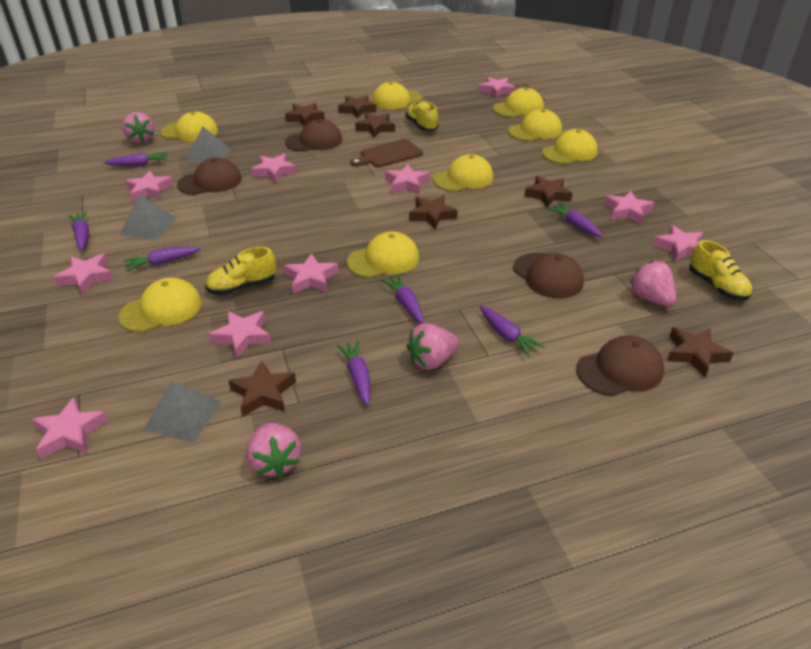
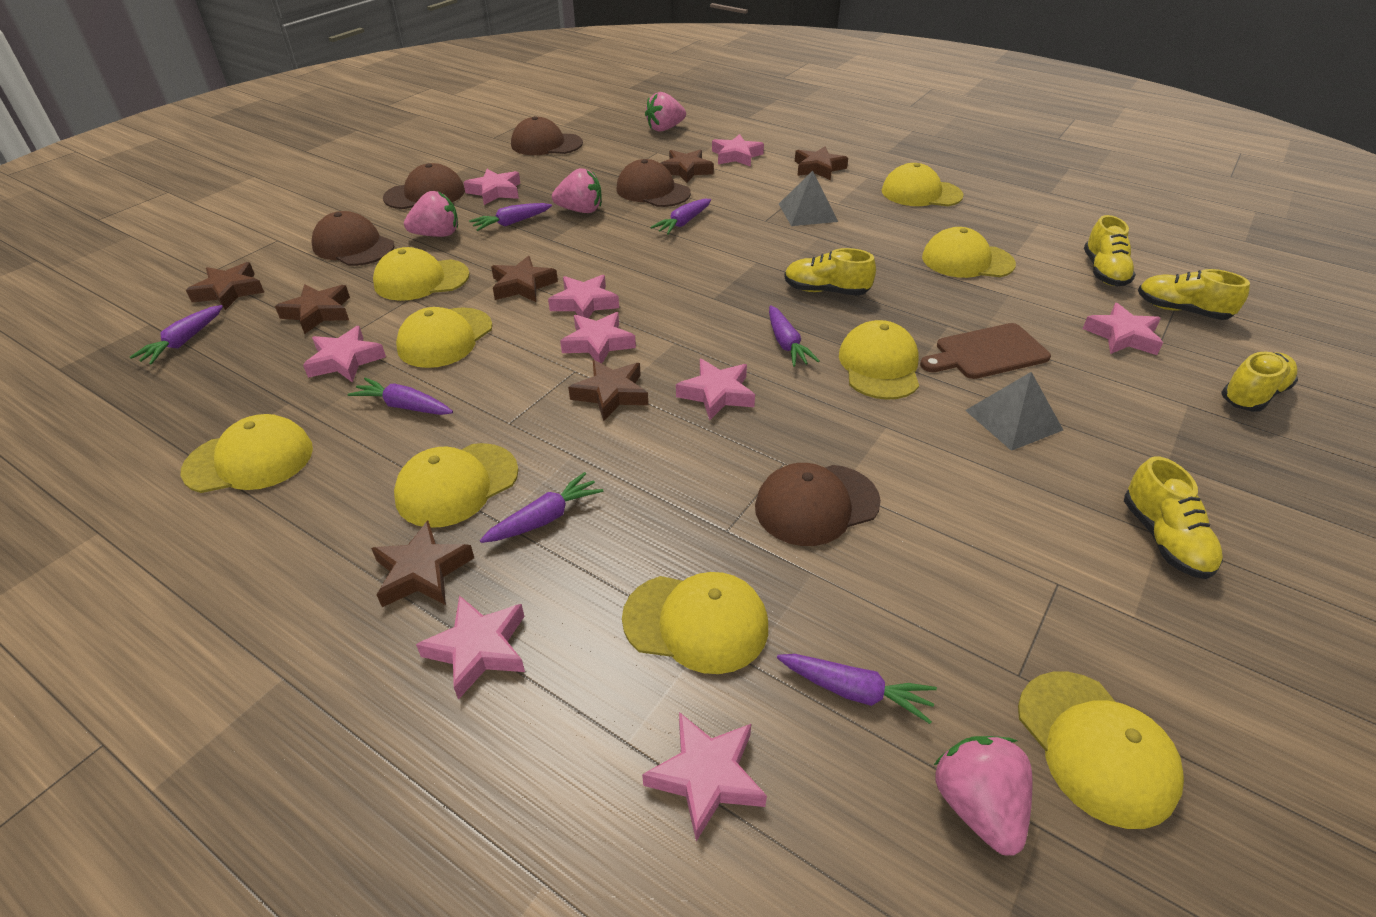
brown cap: [177,157,242,195] [285,119,342,151] [513,253,584,299] [576,335,664,396] = 4 -> [311,211,395,266] [383,163,465,209] [511,116,583,155] [616,159,691,207] [755,463,881,546] = 5
grey pyramid: [120,194,176,240] [143,380,221,443] [185,126,231,164] = 3 -> [779,171,838,226] [965,372,1063,451] = 2
pink star: [32,397,109,459] [53,254,114,295] [125,171,174,202] [209,311,271,358] [251,154,297,183] [284,253,339,294] [385,164,430,194] [478,77,515,98] [604,191,654,224] [653,225,703,262] = 10 -> [303,326,386,383] [416,595,525,700] [463,169,520,205] [548,275,619,318] [560,312,636,364] [642,712,767,841] [676,359,755,420] [712,134,764,167] [1083,303,1163,355] = 9
yellow cap: [118,278,202,332] [161,111,218,142] [347,231,419,278] [372,82,422,110] [433,154,493,192] [493,88,544,117] [508,109,562,141] [542,129,598,164] = 8 -> [181,414,313,493] [373,247,470,301] [394,443,518,528] [396,307,492,368] [622,572,768,674] [839,320,919,400] [882,163,964,206] [922,227,1016,278] [1018,672,1184,829] = 9
yellow shoe: [205,247,276,295] [405,101,438,131] [689,240,752,301] = 3 -> [784,248,876,296] [1084,215,1136,286] [1124,456,1223,579] [1138,269,1250,320] [1221,352,1298,412] = 5

